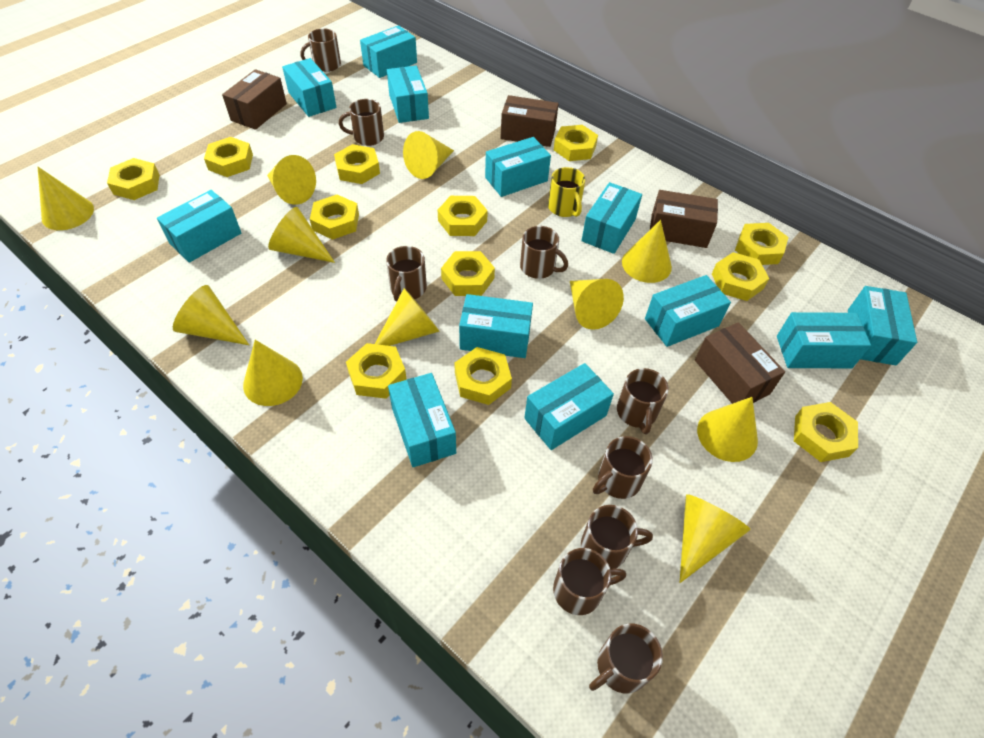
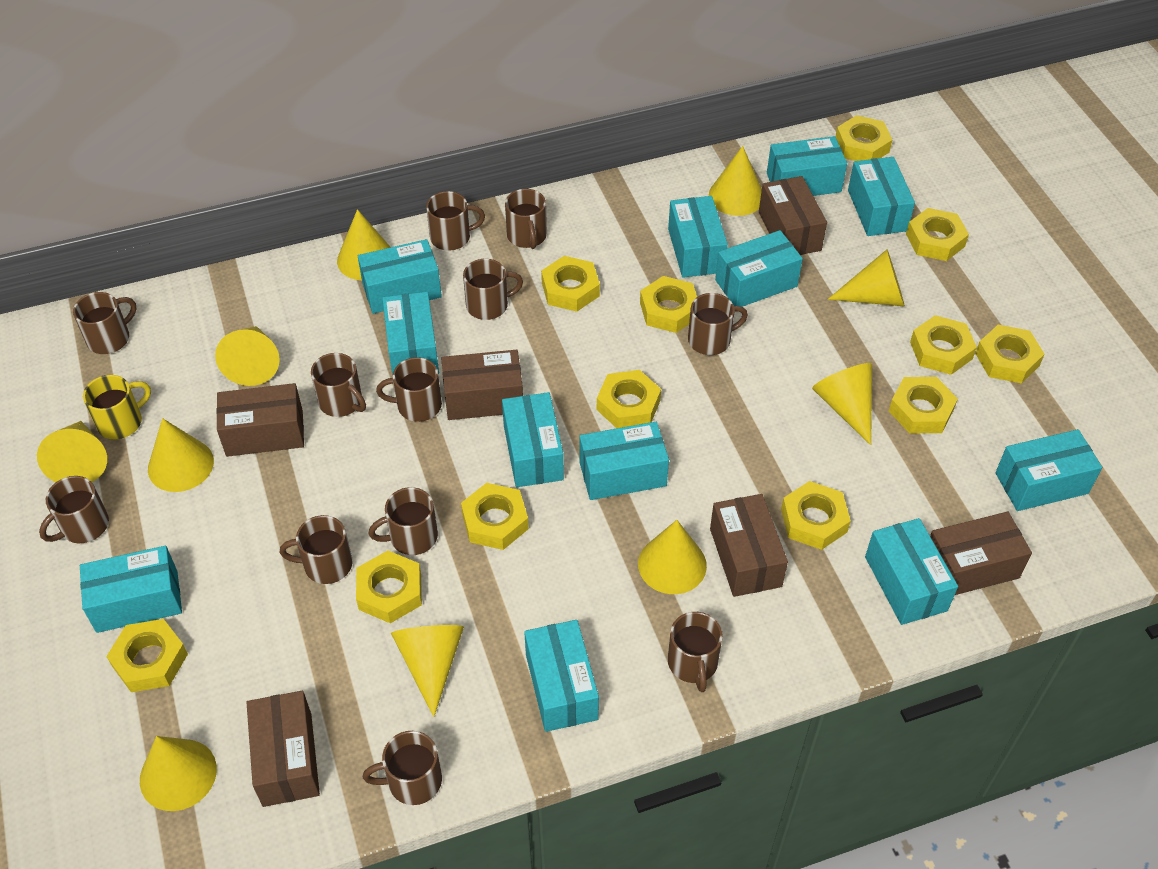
brown box: [222,69,287,130] [500,95,559,147] [650,190,718,248] [695,322,785,404] = 4 -> [216,383,304,457] [246,691,320,807] [441,350,523,420] [710,494,788,597] [759,176,827,255] [930,512,1032,595] = 6
brown mug: [300,28,341,72] [339,99,384,146] [386,246,427,301] [520,226,568,279] [553,548,626,615] [581,505,653,569] [589,624,663,694] [593,436,653,499] [617,368,669,434] = 9 -> [39,476,109,543] [73,292,136,354] [279,515,352,584] [311,353,366,417] [363,731,442,805] [368,487,438,555] [376,357,442,422] [426,191,485,251] [463,259,523,320] [505,189,547,249] [668,612,723,692] [688,293,748,355] = 12
yellow cone: [38,167,94,230] [173,285,249,345] [243,340,303,406] [267,155,316,205] [268,207,335,263] [375,288,440,346] [403,131,454,179] [570,279,624,330] [622,220,672,283] [680,494,750,583] [697,397,758,462] = 11 -> [37,421,107,482] [140,736,217,811] [148,418,214,492] [215,326,280,386] [337,209,391,280] [391,625,464,717] [638,520,707,594] [709,146,762,216] [812,363,872,445] [828,249,905,307] = 10

